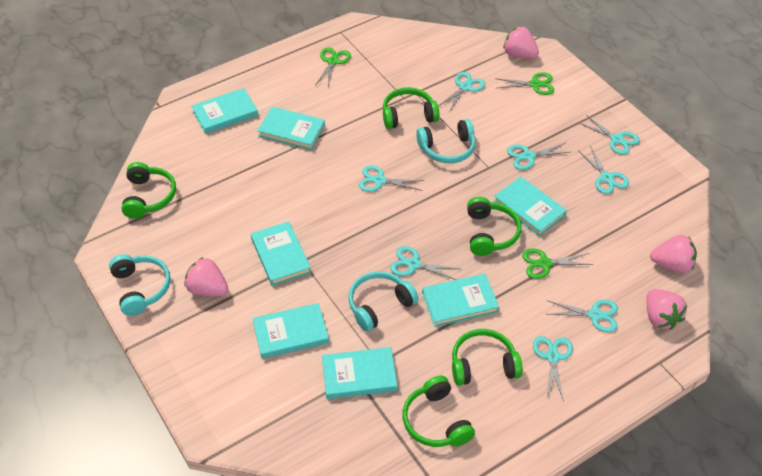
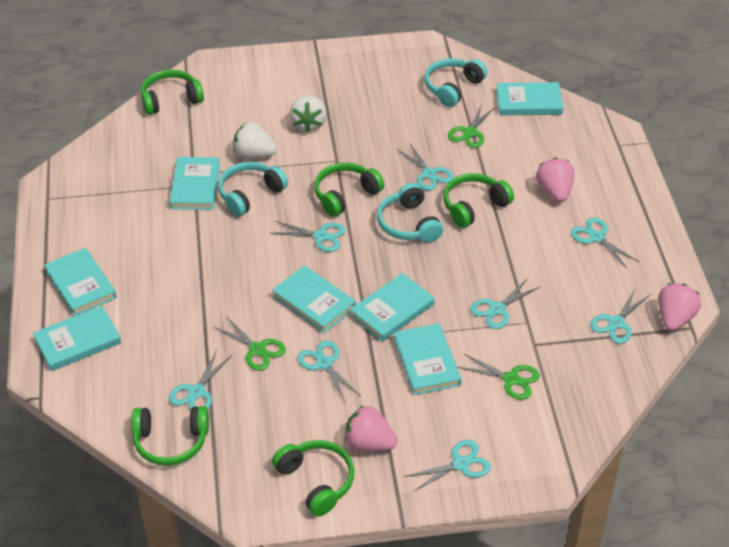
pink strawberry: [184,257,228,296] [503,26,539,59] [647,289,687,330] [650,235,697,273] = 4 -> [344,405,398,451] [536,157,575,202] [658,283,701,331] = 3
white strawberry: none = 0 -> [233,122,277,159] [289,95,327,132] = 2

